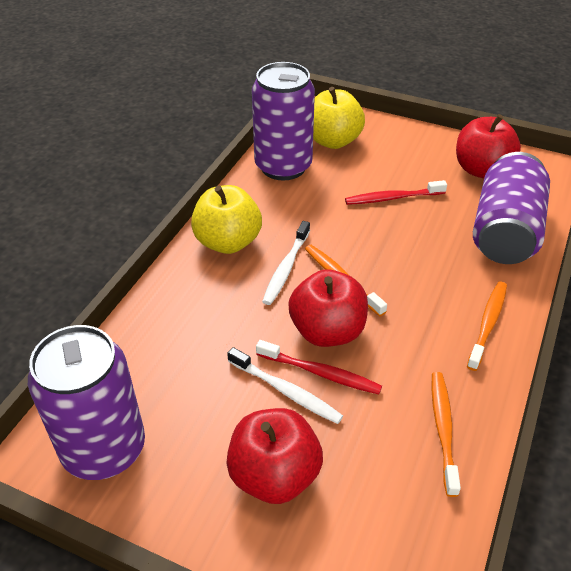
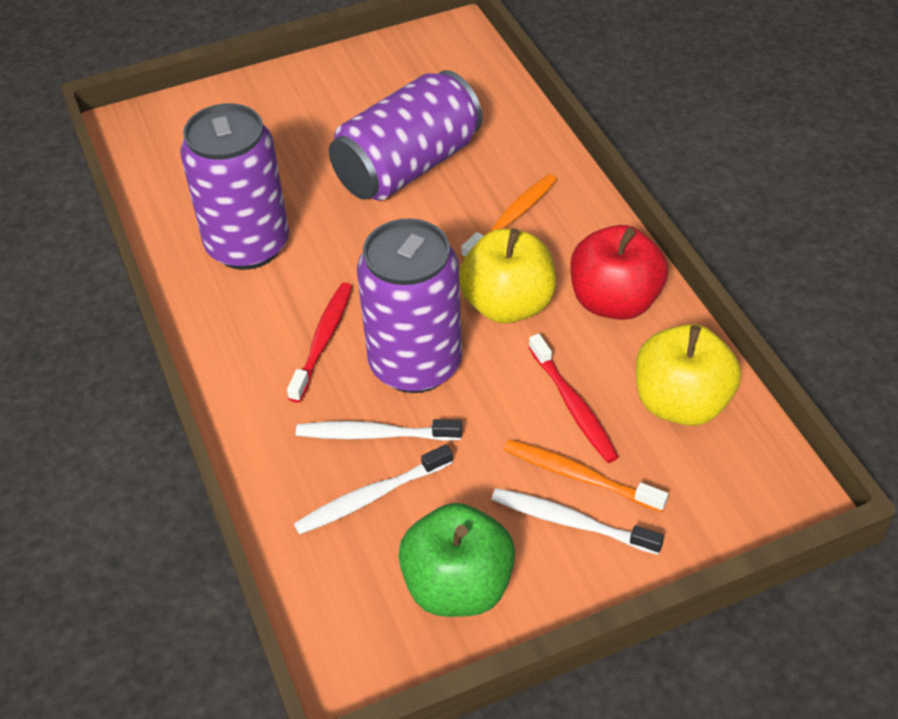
green apple: none = 0 -> [398,503,515,617] = 1
orange toothbrush: [305,245,387,316] [432,372,461,497] [467,282,507,371] = 3 -> [461,174,557,259] [504,439,668,512] = 2
red apple: [226,408,323,504] [288,269,368,347] [456,114,521,178] = 3 -> [570,225,668,320] = 1
white toothbrush: [227,347,343,424] [262,221,310,305] = 2 -> [294,444,453,535] [296,419,462,441] [491,488,664,555] = 3

